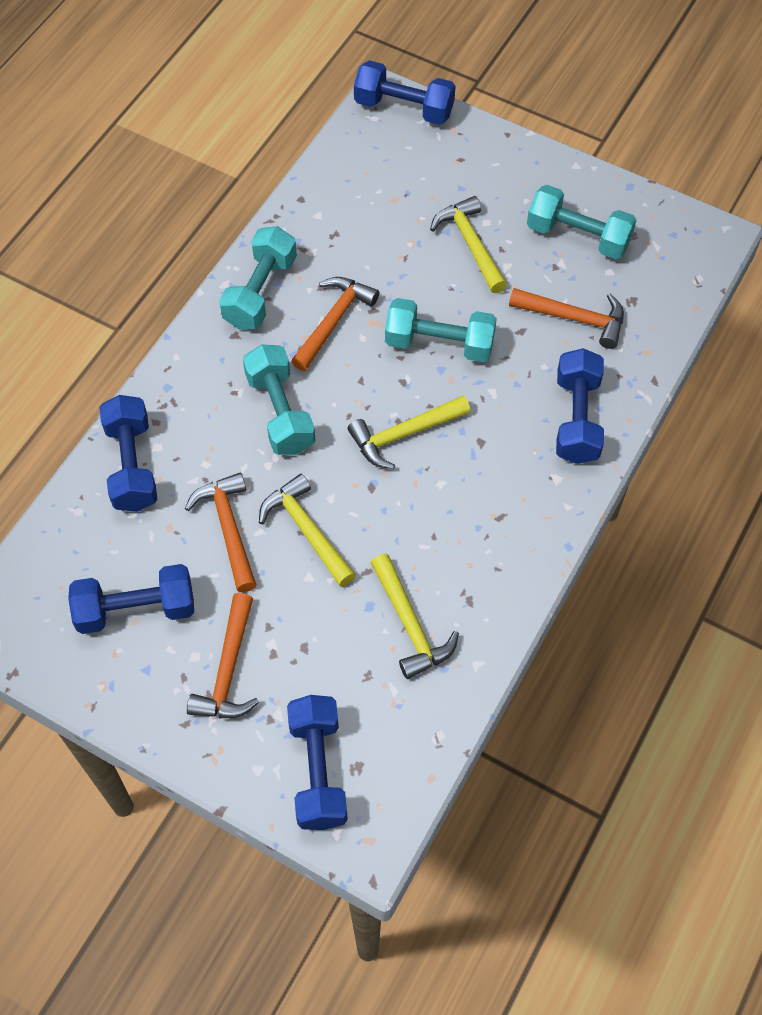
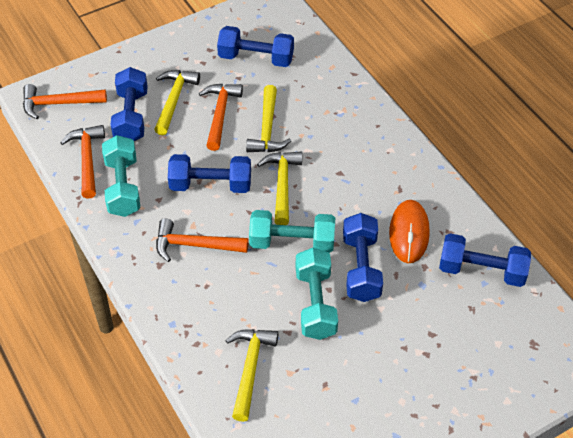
orange mouse: none = 0 -> [389,200,430,263] = 1
turquoise dumbbell: [219,226,297,330] [243,344,315,455] [385,298,497,362] [527,185,636,259] = 4 -> [102,135,140,217] [249,210,335,253] [296,248,338,340] = 3

